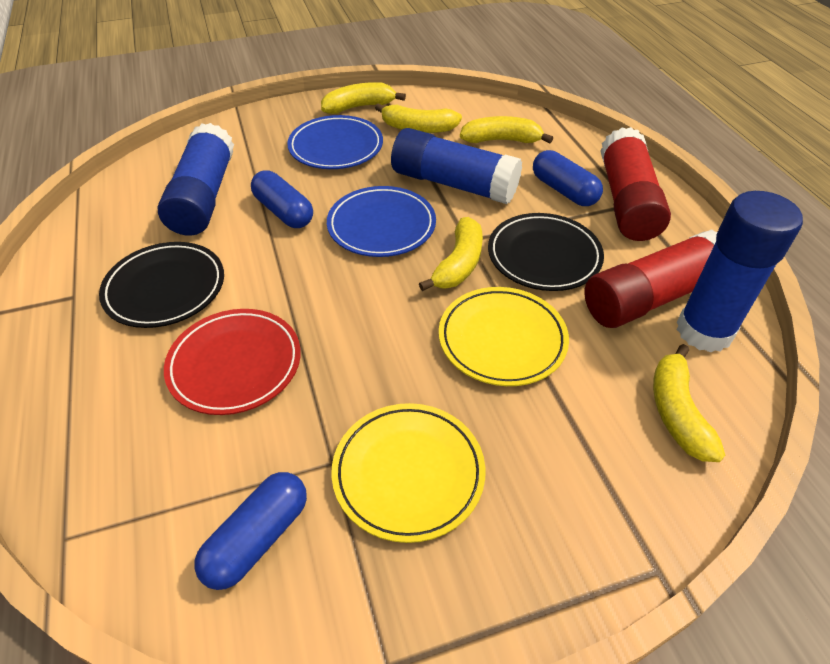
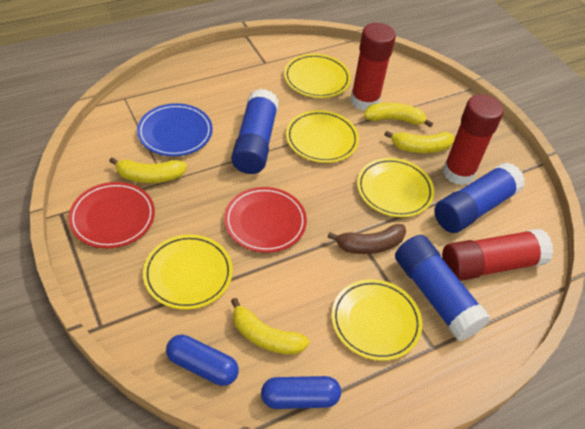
black plate: [99,242,224,328] [488,213,604,291] = 2 -> none = 0
blue capsule: [194,472,307,590] [251,170,313,228] [533,150,603,206] = 3 -> [166,335,239,386] [261,376,341,409] = 2
blue plate: [287,115,383,169] [327,186,436,257] = 2 -> [137,103,213,156] = 1
brown banana: none = 0 -> [328,224,406,254] = 1
red glue stick: [584,229,717,328] [600,127,671,241] = 2 -> [350,23,396,111] [442,229,554,281] [443,94,504,185] = 3
red plate: [164,309,301,415] = 1 -> [68,182,155,248] [224,187,307,253] = 2
yellow banana: [321,82,406,114] [375,103,462,133] [419,217,483,291] [460,116,553,143] [653,344,725,462] = 5 -> [109,157,187,183] [231,298,310,355] [364,102,433,127] [384,131,454,153] = 4
yellow plate: [331,403,486,543] [439,287,569,386] = 2 -> [143,235,233,310] [284,54,351,98] [286,110,359,163] [331,279,422,361] [357,158,434,217] = 5

